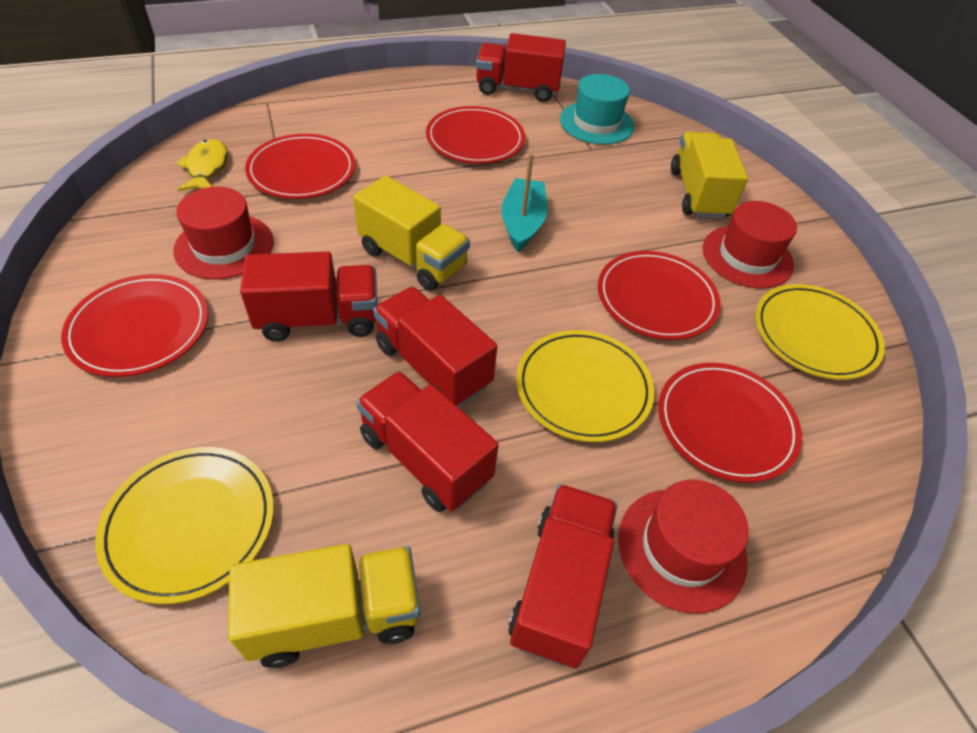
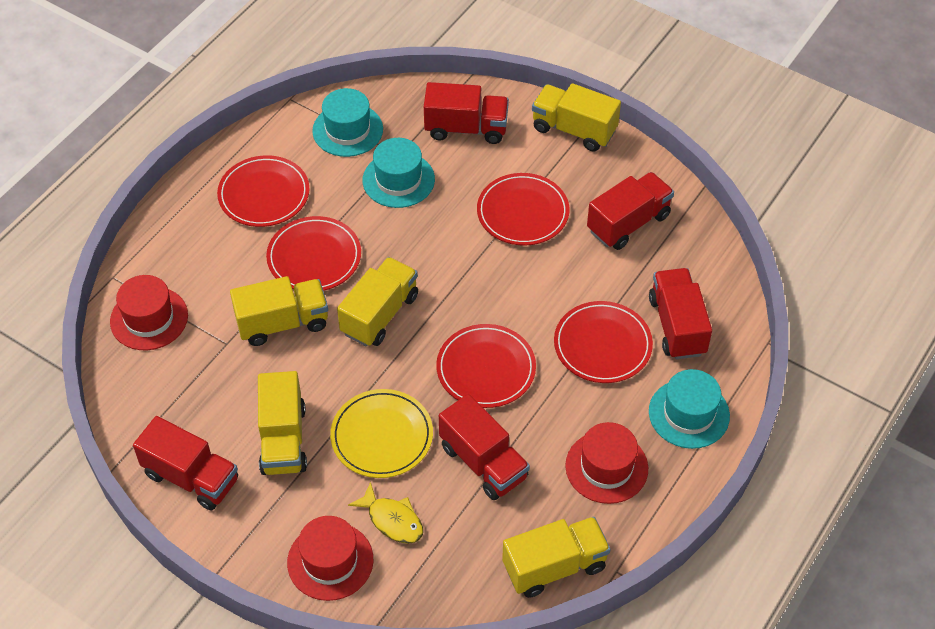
turquoise boat: [501,153,548,252] = 1 -> none = 0
turquoise hat: [560,74,634,144] = 1 -> [312,88,383,157] [363,138,435,208] [649,369,730,449] = 3
yellow plate: [95,447,274,604] [516,330,654,442] [755,284,885,380] = 3 -> [330,389,433,478] = 1
yellow truck: [228,544,420,668] [353,176,470,291] [671,132,748,219] = 3 -> [230,276,328,346] [258,371,307,475] [337,257,418,346] [502,517,611,598] [532,83,621,152] = 5

